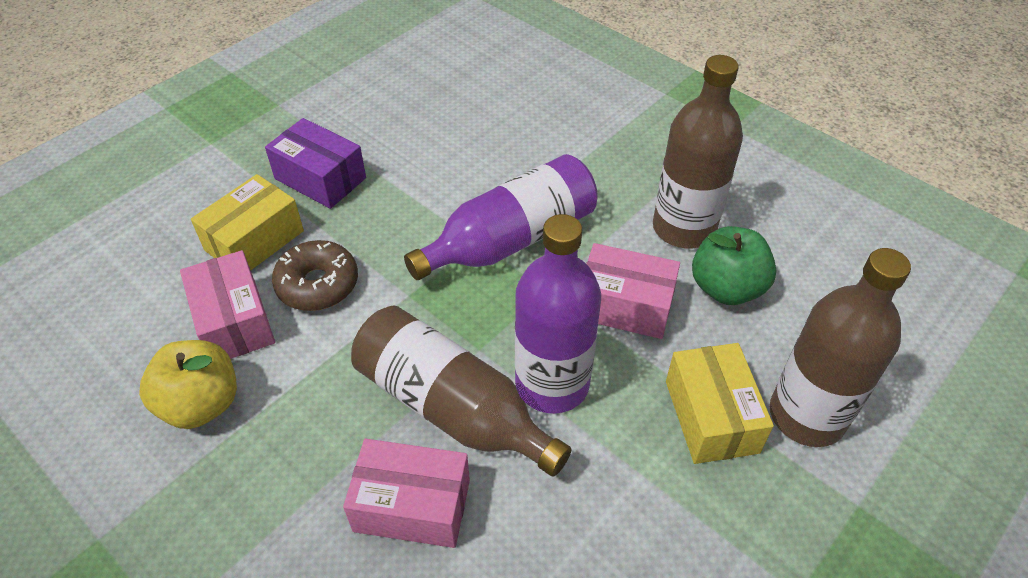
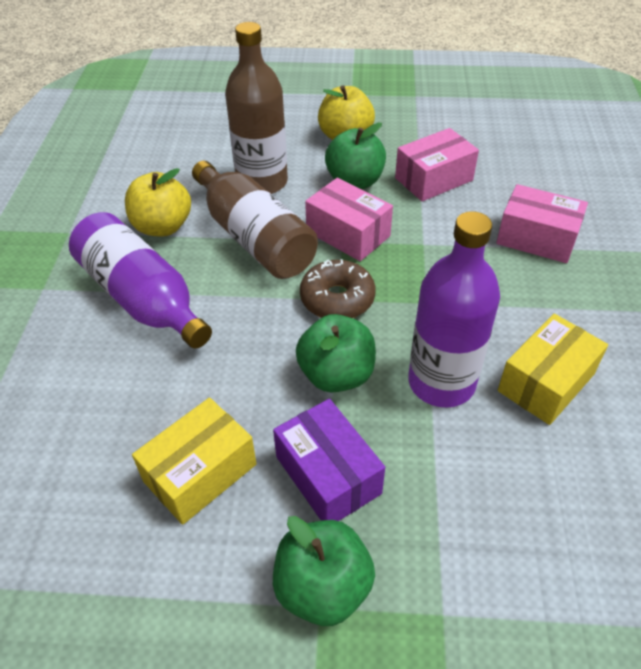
brown bottle: [351,306,572,477] [653,55,743,248] [770,248,911,447] = 3 -> [192,161,318,279] [225,22,288,194] = 2
green apple: [692,226,777,305] = 1 -> [273,516,375,626] [296,314,376,393] [325,123,386,189] = 3
yellow apple: [139,340,237,429] = 1 -> [125,168,191,236] [318,85,375,140] = 2

